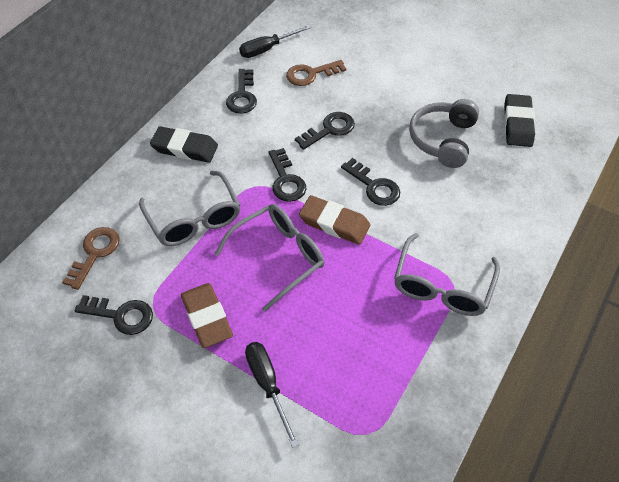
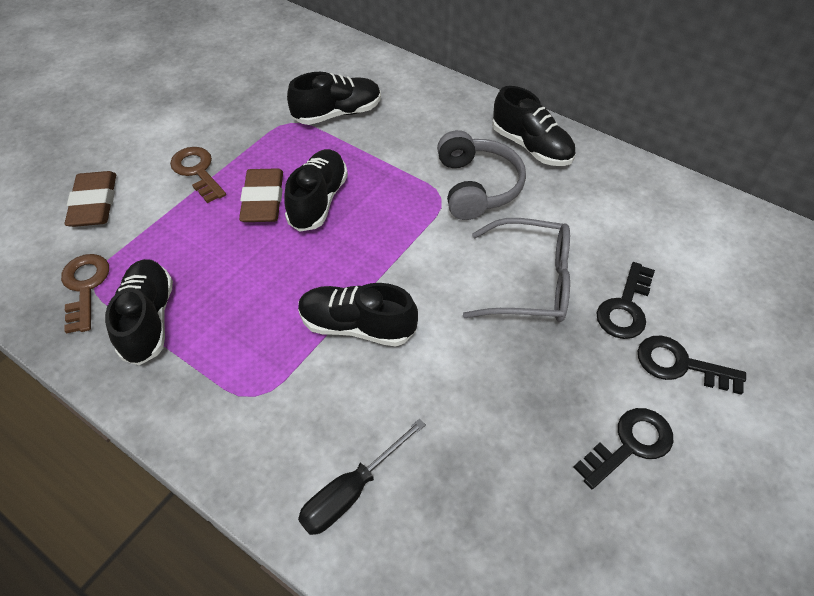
black eraser: [150,126,218,163] [504,94,535,147] = 2 -> none = 0
black key: [75,295,153,335] [226,69,257,114] [268,148,306,202] [295,112,355,150] [341,158,400,206] = 5 -> [573,408,673,489] [596,262,655,339] [637,336,746,395] = 3
black screwdriver: [239,25,311,58] [245,342,299,448] = 2 -> [298,419,426,535] = 1
black shoe: none = 0 -> [105,259,173,365] [284,149,348,232] [287,72,381,125] [298,283,418,347] [492,86,575,166] = 5
grey glasses: [139,171,240,246] [215,204,324,312] [394,233,500,316] = 3 -> [463,218,570,322] = 1

